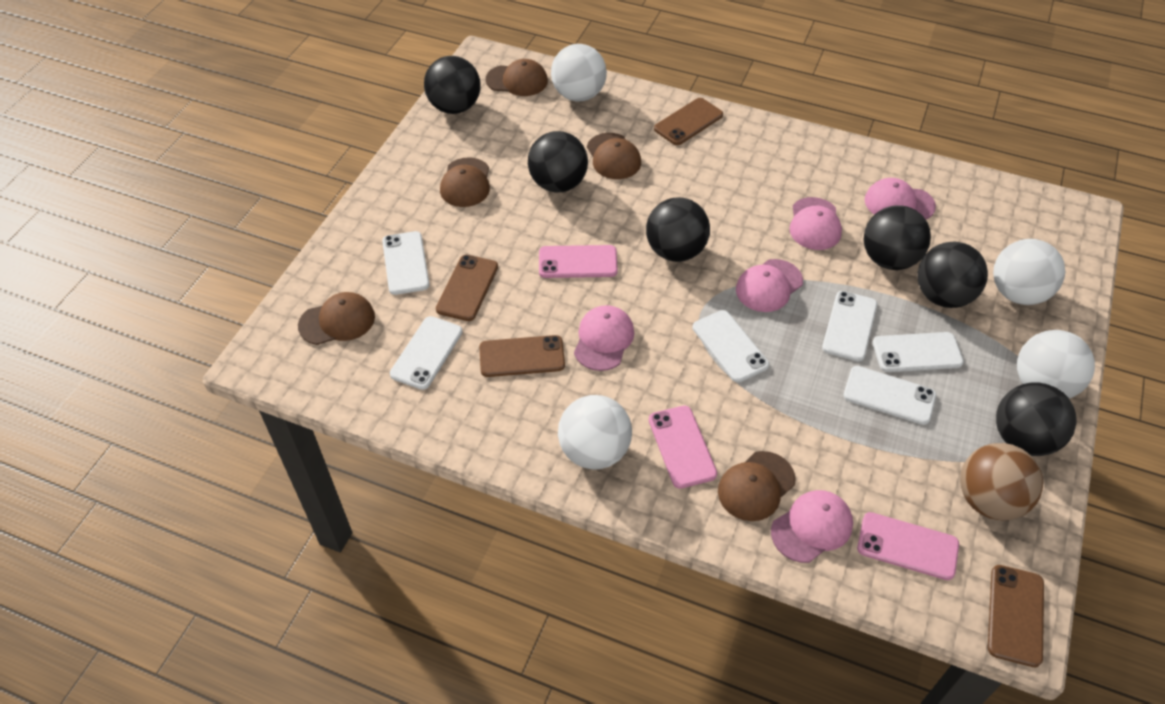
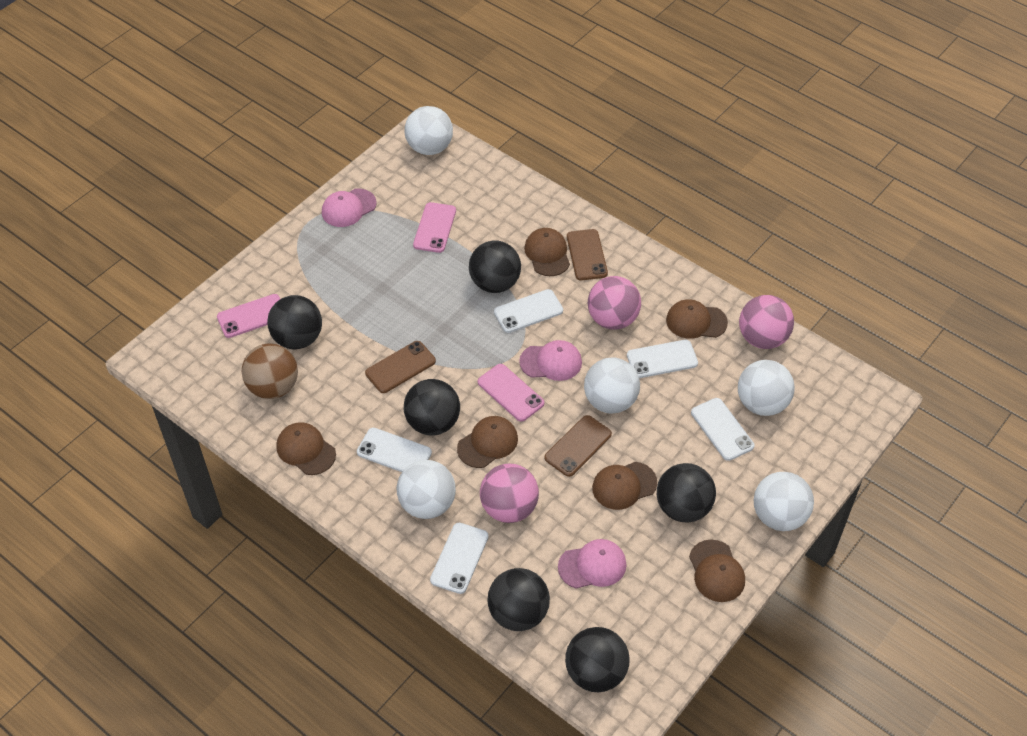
brown cap: [298,292,375,345] [440,157,490,207] [486,59,548,96] [587,133,641,179] [718,451,796,521] = 5 -> [276,422,336,475] [457,416,518,468] [524,228,570,276] [592,462,657,510] [666,299,728,339] [689,540,745,602] = 6
brown phone: [436,255,498,321] [479,335,565,377] [654,98,723,145] [988,565,1044,667] = 4 -> [365,341,436,393] [544,415,612,477] [567,229,608,280] = 3
pink ball: none = 0 -> [480,464,539,523] [588,276,641,330] [739,295,794,349] = 3
pink cap: [574,305,634,371] [736,259,803,312] [771,490,853,563] [789,197,842,250] [865,178,936,220] = 5 -> [322,189,377,227] [519,340,582,381] [558,539,627,588] = 3
white ball: [551,44,607,102] [558,395,632,470] [993,239,1065,305] [1017,330,1095,399] = 4 -> [397,460,456,519] [405,106,453,155] [584,357,640,413] [738,360,795,416] [754,472,814,531] = 5
white phone: [382,231,430,295] [390,316,463,390] [693,310,769,383] [822,291,877,361] [843,366,936,425] [873,332,964,372] = 6 -> [357,428,432,472] [430,523,489,594] [494,289,563,333] [627,340,698,378] [691,398,754,461] = 5

